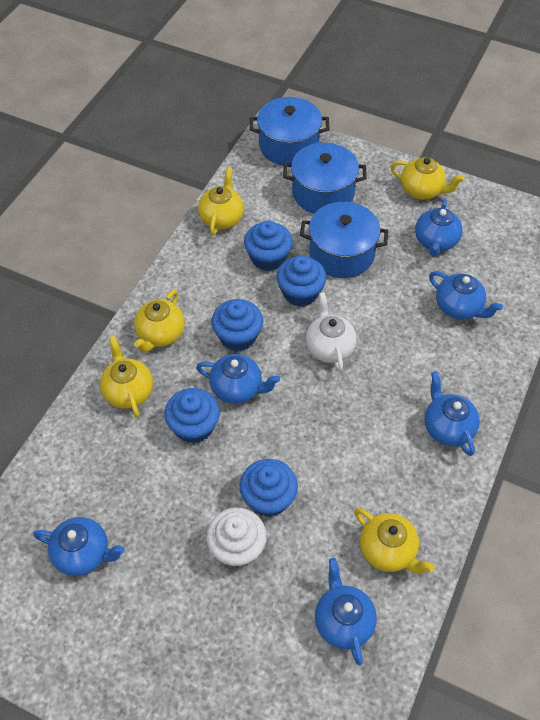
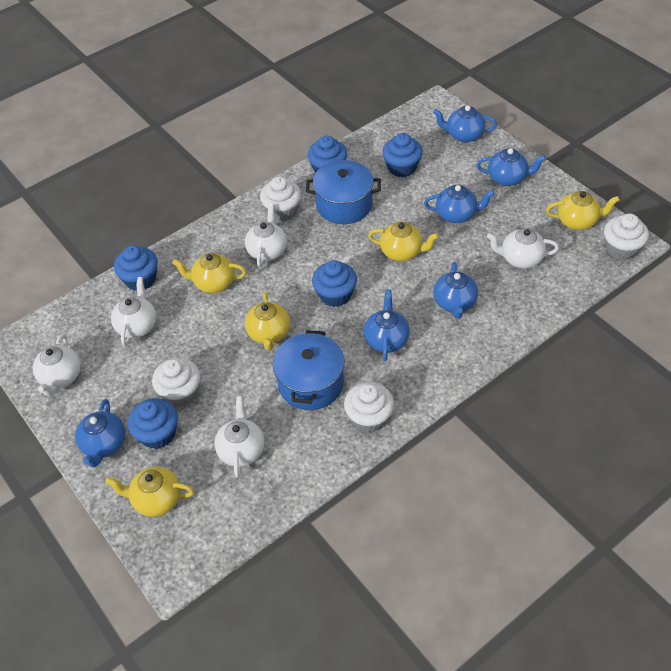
blue pot: [250,97,330,166] [283,143,367,213] [300,202,389,278] = 3 -> [273,330,344,410] [306,160,381,224] = 2
white cupcake: [206,508,267,567] = 1 -> [152,358,201,407] [260,177,301,221] [344,382,394,433] [604,214,649,260] = 4
white teapot: [306,292,357,372] = 1 -> [33,334,81,396] [111,277,156,346] [214,396,264,478] [245,204,287,267] [487,228,559,268] = 5

